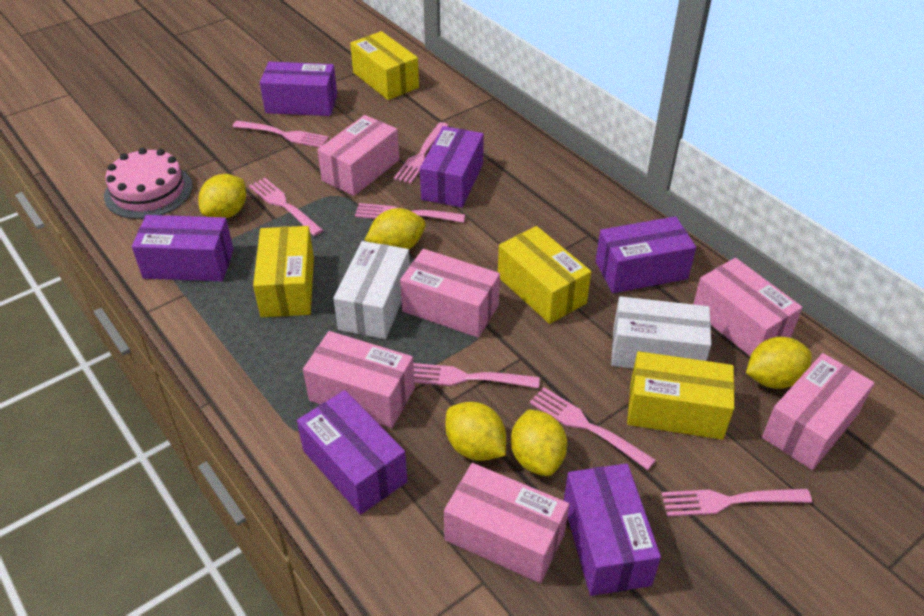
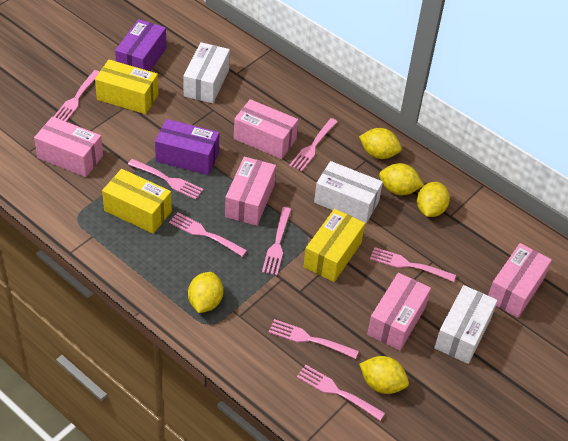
pink box: [303,331,415,428] [317,115,399,196] [400,249,500,338] [444,463,569,583] [693,258,803,356] [762,353,874,470] = 6 -> [34,117,103,177] [225,157,276,226] [234,99,298,159] [367,273,431,351] [488,243,552,318] = 5
pink cake: [104,148,192,219] = 1 -> none = 0
pink fork: [233,121,329,148] [249,178,323,236] [355,203,465,223] [394,122,449,184] [413,363,540,388] [530,387,655,470] [662,489,812,517] = 7 -> [54,70,99,122] [128,159,203,200] [169,212,247,257] [262,207,291,275] [268,319,359,359] [289,118,338,172] [297,365,385,421] [370,247,456,282] = 8
purple box: [132,215,234,281] [260,62,337,116] [297,390,407,515] [420,126,484,208] [564,463,661,596] [596,216,696,293] = 6 -> [115,19,167,71] [155,119,219,175] = 2
white box: [333,241,410,339] [611,296,711,369] = 2 -> [183,42,230,104] [314,161,383,224] [434,285,498,364] = 3
yellow box: [253,226,314,317] [350,31,419,100] [498,226,591,324] [627,351,735,440] = 4 -> [95,60,158,114] [102,169,172,234] [303,209,365,282] = 3

